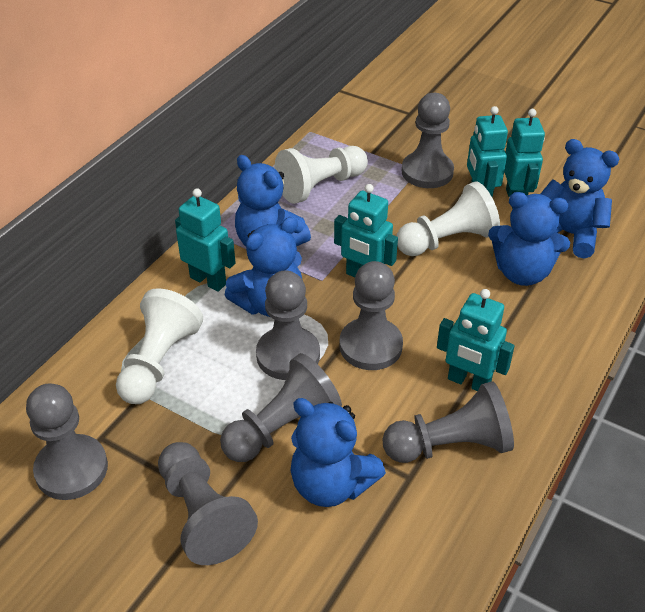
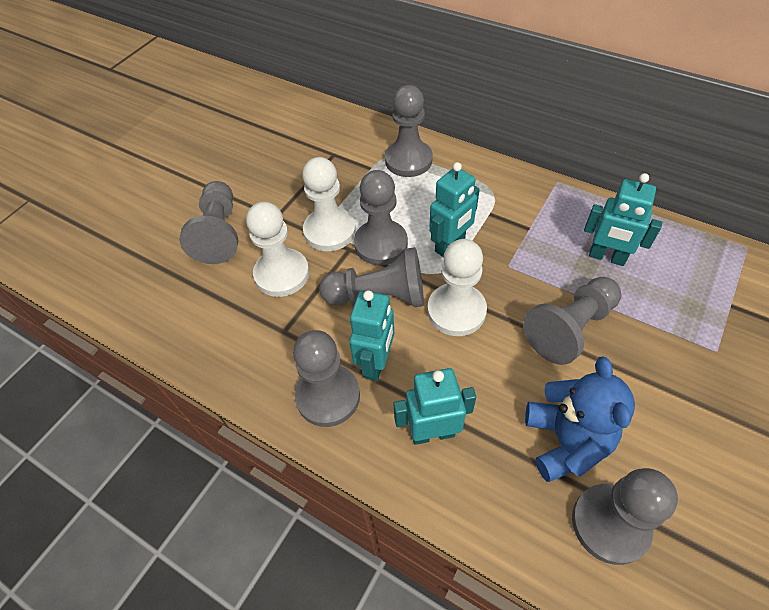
blue teddy bear: [225,217,302,317] [235,155,311,246] [290,398,386,507] [488,192,570,286] [540,139,620,259] = 5 -> [525,356,635,482] = 1
turquoise robot: [175,188,236,292] [334,184,398,277] [437,289,515,391] [467,106,508,198] [504,109,545,209] = 5 -> [349,290,394,381] [393,368,476,445] [429,162,480,257] [584,173,662,266] = 4

